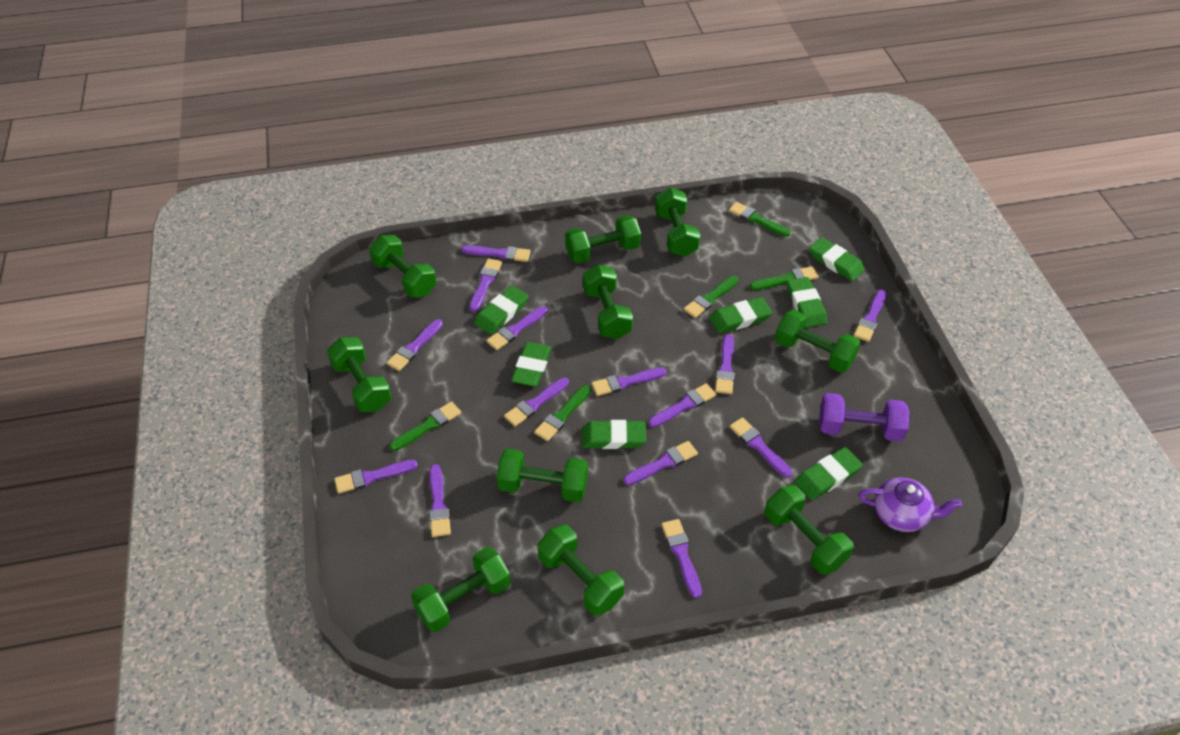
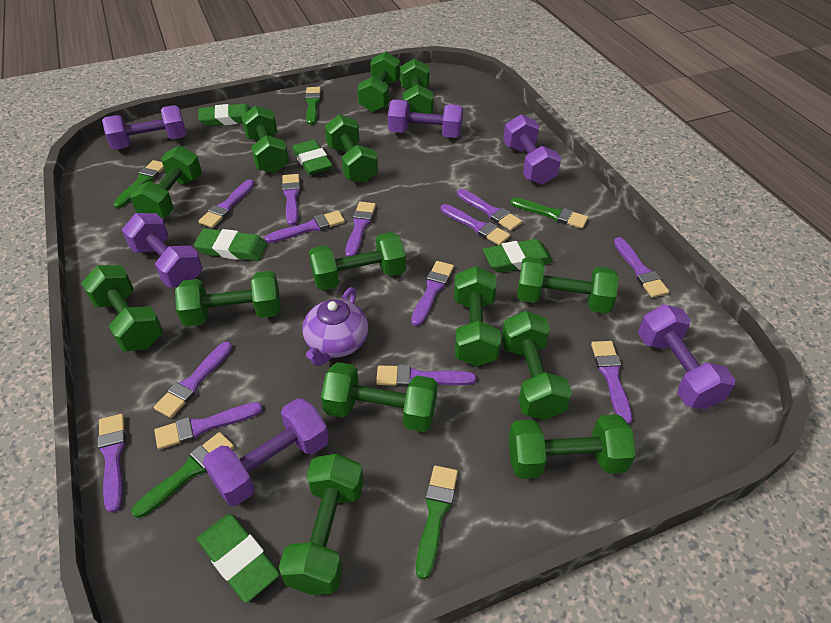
green dumbbell: [327,337,392,412] [369,235,436,298] [411,547,511,632] [497,449,588,502] [537,525,624,616] [565,215,641,264] [583,264,633,339] [655,188,700,257] [765,485,854,575] [775,310,861,373] = 10 -> [82,265,163,351] [130,146,202,218] [175,271,281,327] [241,105,289,173] [279,454,364,595] [309,232,406,291] [321,362,437,432] [325,115,378,183] [357,52,400,112] [400,58,433,114] [454,266,501,366] [502,311,572,420] [509,415,636,479] [517,257,619,314] = 14
green eraser: [474,285,529,334] [511,342,552,386] [582,420,646,449] [710,297,772,333] [787,277,827,327] [795,447,863,500] [809,237,865,281] = 7 -> [194,228,267,261] [197,514,280,603] [198,104,251,126] [292,140,333,175] [483,239,553,273] = 5
purple brush: [334,460,418,494] [387,319,443,371] [429,464,451,537] [461,245,531,262] [469,258,502,312] [486,306,548,350] [504,377,569,427] [592,367,667,396] [623,441,698,485] [648,383,717,428] [661,519,702,598] [715,334,735,394] [730,417,792,478] [854,290,886,342] = 14 -> [98,414,126,513] [154,342,232,418] [154,402,263,450] [199,179,255,228] [265,211,345,243] [282,174,300,226] [345,202,376,257] [376,365,476,387] [411,261,454,326] [441,204,510,245] [457,189,522,231] [591,341,632,424] [614,237,669,298] = 13
purple dumbbell: [819,393,910,441] = 1 -> [102,105,186,150] [122,213,203,288] [203,398,329,506] [388,100,463,138] [503,114,561,185] [638,304,735,409] = 6

